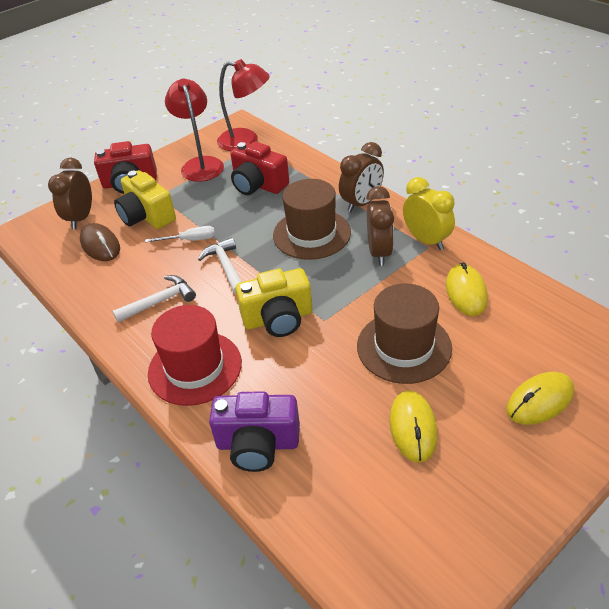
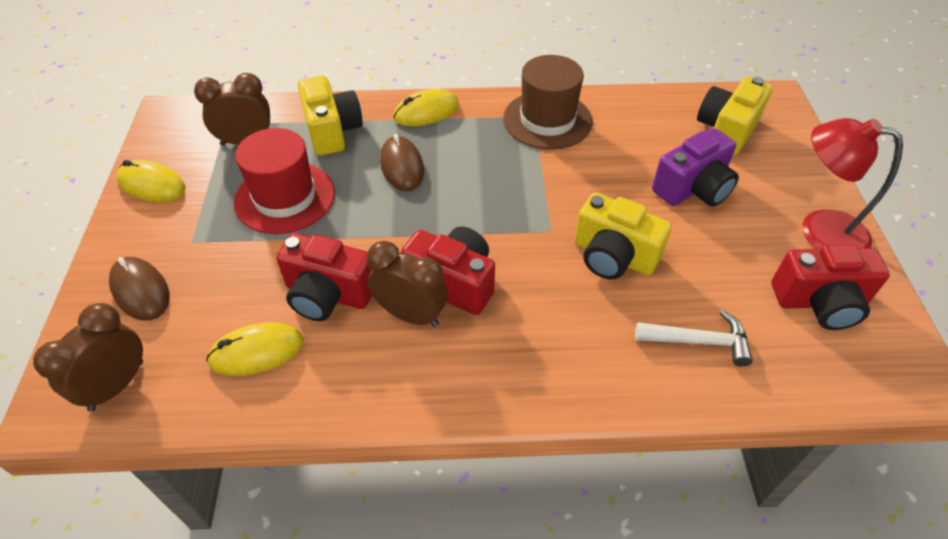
brown hat: [273,179,351,260] [357,283,452,384] = 2 -> [503,55,593,150] = 1
brown mouse: [80,223,120,261] = 1 -> [109,257,169,321] [380,134,424,191] = 2
red camera: [94,141,157,194] [230,142,289,195] = 2 -> [276,233,372,321] [401,226,495,315] [771,244,890,330] = 3
red lamp: [165,79,224,182] [217,59,270,151] = 2 -> [803,118,903,249] = 1
white hammer: [112,275,196,323] [198,237,242,294] = 2 -> [635,310,753,366] = 1
white screwdriver: [145,226,215,242] = 1 -> none = 0
yellow camera: [114,170,176,229] [235,268,312,337] = 2 -> [298,75,363,156] [574,193,672,279] [697,77,773,155] = 3
yellow clock: [403,177,455,250] = 1 -> none = 0

